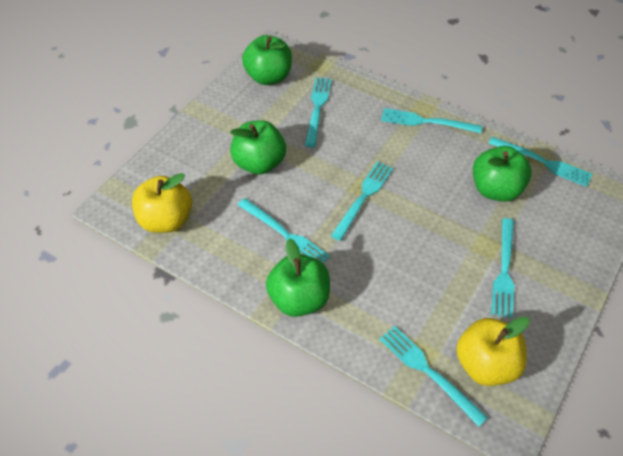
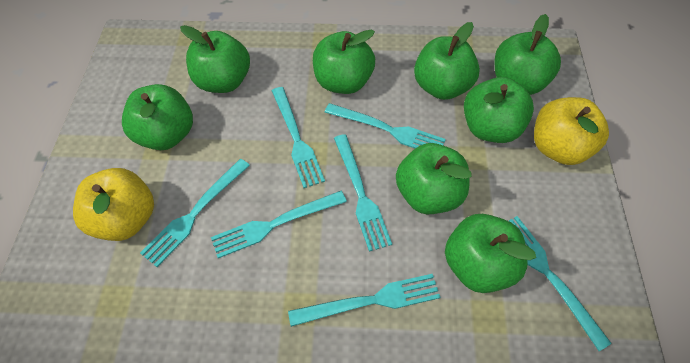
green apple: [230,120,286,175] [242,35,292,85] [266,238,330,317] [473,146,532,202] = 4 -> [122,84,193,150] [180,25,250,93] [313,30,375,94] [396,143,472,214] [414,22,480,100] [445,214,536,293] [464,77,534,143] [495,14,561,95] = 8

